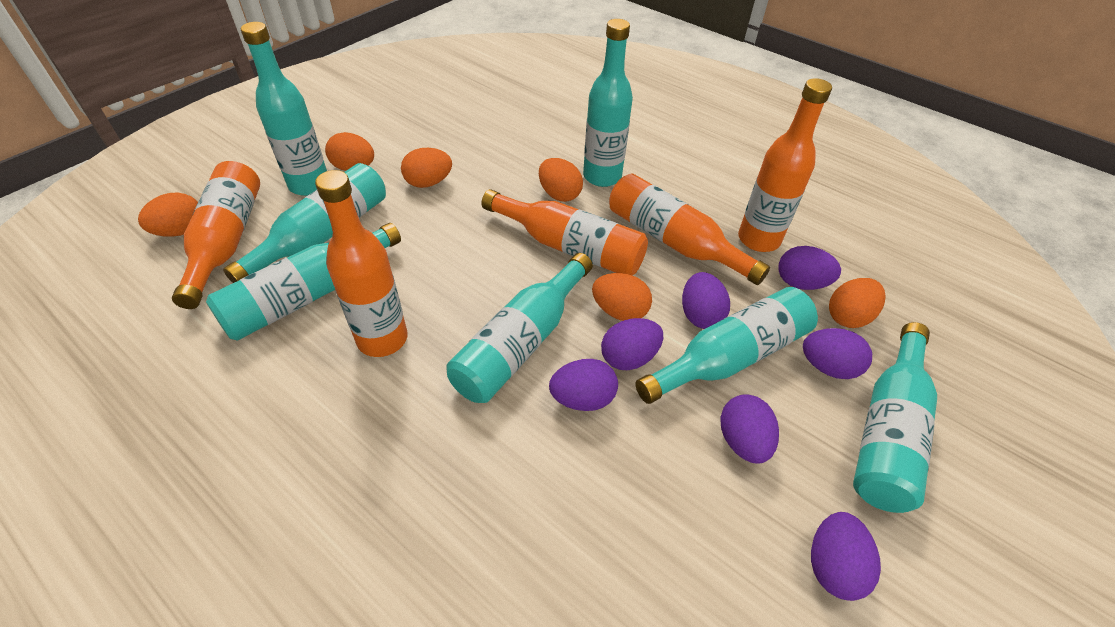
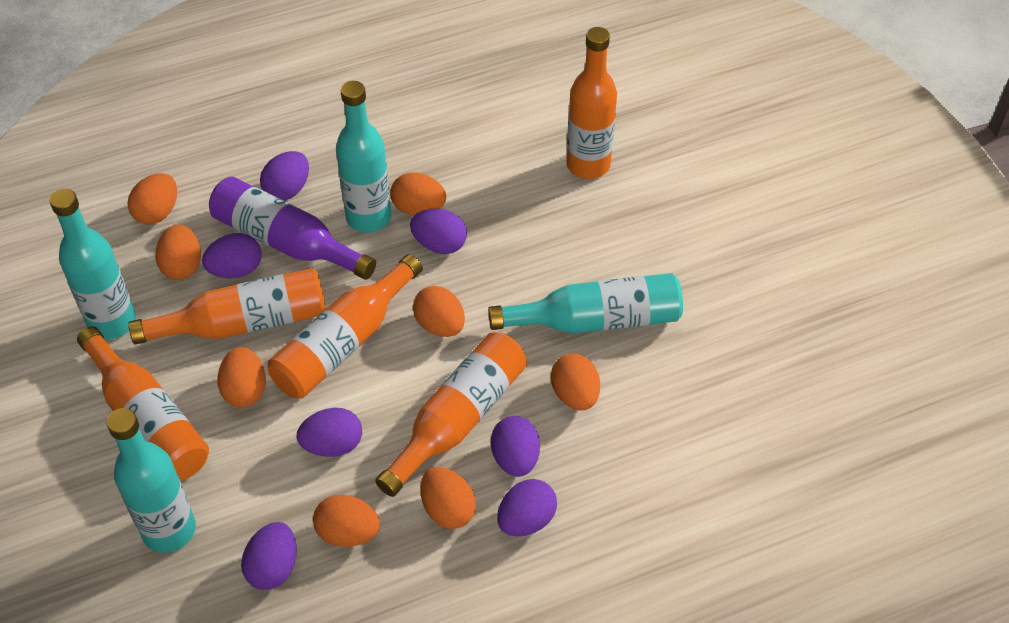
orange egg: [138,192,198,237] [325,132,374,171] [401,148,452,188] [539,158,583,202] [592,273,652,321] [829,278,885,328] = 6 -> [128,173,177,225] [155,224,201,280] [217,347,266,407] [313,495,380,547] [390,172,447,215] [413,286,465,337] [421,467,476,529] [551,354,600,410] = 8
purple bottle: none = 0 -> [209,176,376,280] = 1
turquoise bottle: [206,223,401,341] [223,163,386,283] [241,22,327,196] [446,253,593,403] [583,19,633,187] [635,287,818,404] [853,322,937,513] = 7 -> [50,189,136,340] [106,408,196,553] [336,81,391,233] [488,273,683,334] = 4

